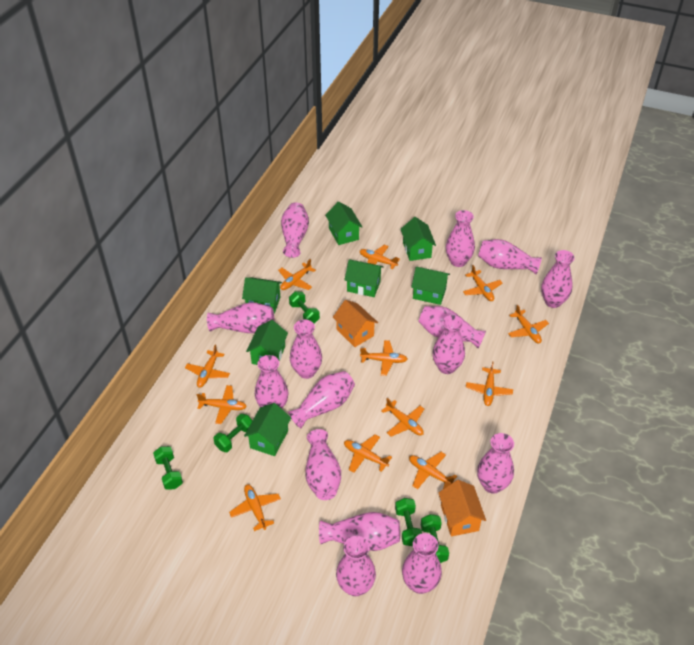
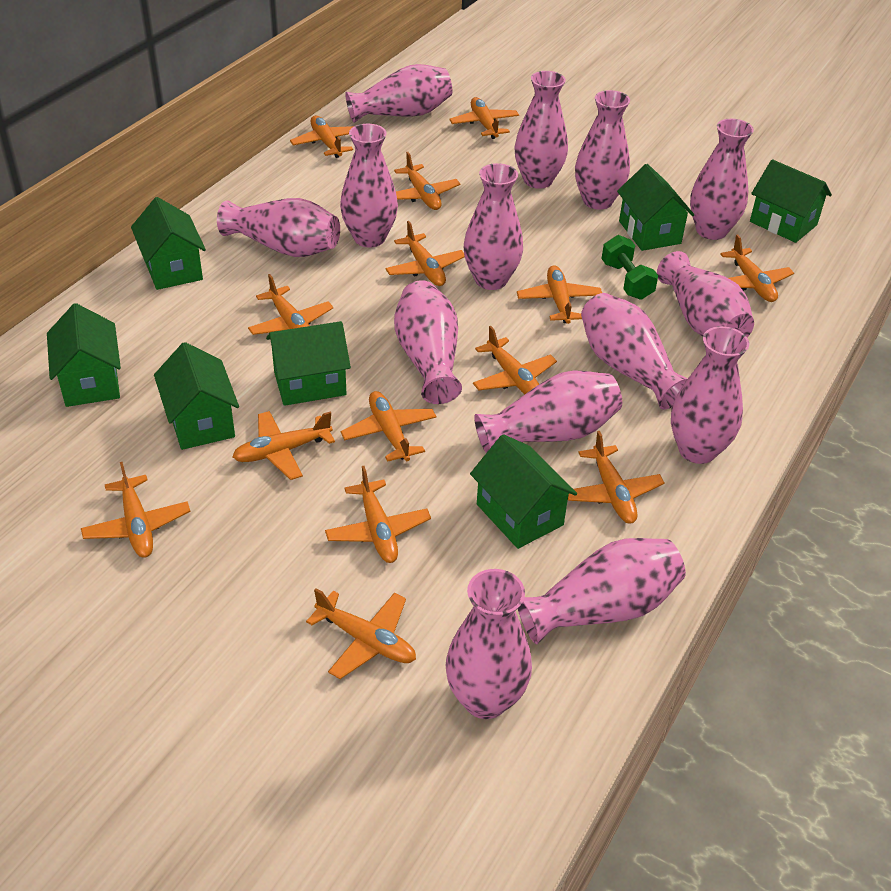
green dumbbell: [153,446,183,490] [214,414,253,452] [289,292,320,324] [395,498,422,546] [421,514,449,563] = 5 -> [602,235,658,300] = 1
orange house: [333,300,378,347] [438,480,486,536] = 2 -> none = 0
orange plane: [185,344,230,388] [197,385,247,424] [229,484,281,531] [278,259,316,290] [344,434,392,473] [360,245,400,269] [360,340,407,376] [381,398,424,436] [409,452,457,489] [463,265,503,301] [466,361,513,406] [508,305,549,343] = 12 -> [81,462,191,558] [232,411,335,480] [248,274,333,335] [290,116,354,158] [306,588,416,679] [325,466,431,563] [341,391,437,462] [385,221,465,286] [394,152,460,210] [449,97,519,139] [473,326,557,394] [517,265,602,324] [568,431,665,524] [720,234,794,302] = 14
pink vase: [207,302,274,333] [255,355,289,409] [281,202,309,258] [289,371,355,428] [290,319,322,379] [305,429,341,500] [319,512,400,551] [336,536,376,596] [402,533,442,594] [418,306,486,348] [433,315,465,374] [446,210,475,267] [477,433,514,494] [478,239,542,274] [541,250,575,308] = 15 -> [217,198,340,257] [340,124,398,248] [345,64,452,123] [394,280,462,404] [445,569,532,719] [464,163,523,290] [474,370,622,453] [514,71,568,189] [518,538,686,644] [575,90,630,210] [581,293,688,410] [657,251,754,337] [671,326,749,464] [690,119,754,240] = 14

